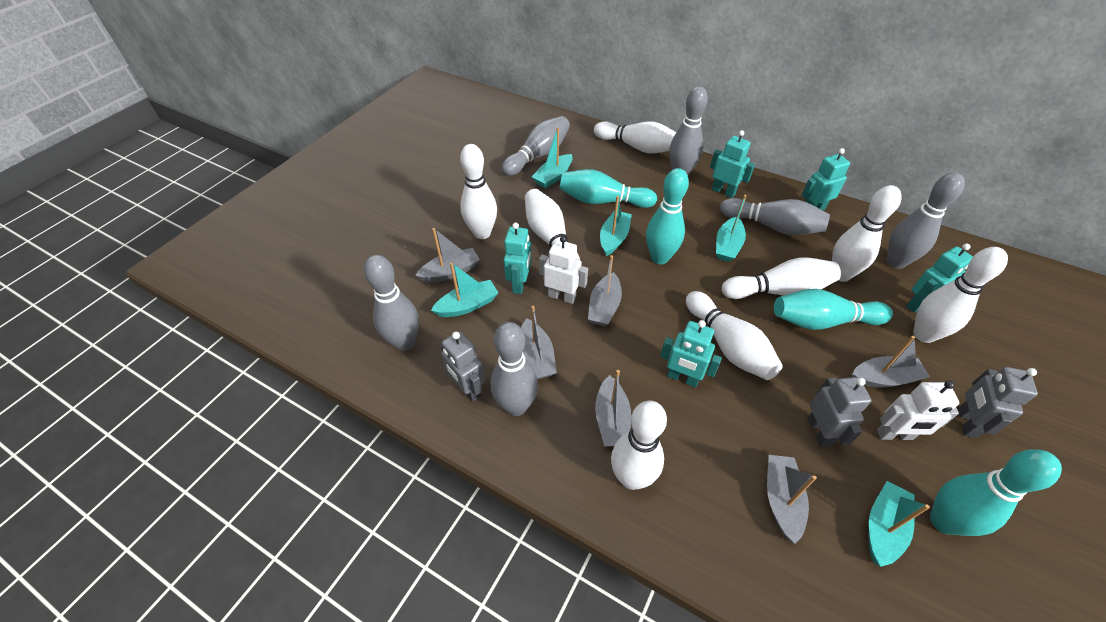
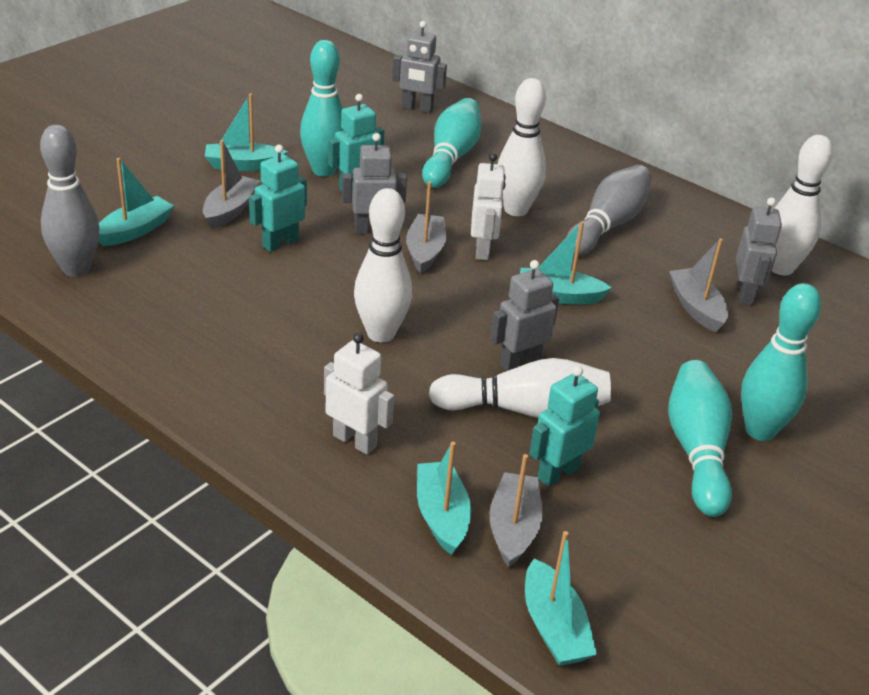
grey boat: [415,228,480,283] [521,306,557,379] [588,255,622,326] [595,370,631,446] [767,455,817,544] [852,336,930,387] = 6 -> [203,140,259,229] [406,182,446,273] [490,454,543,568] [669,238,728,332] = 4
grey bowling pin: [364,255,419,351] [491,322,538,416] [502,116,570,176] [669,86,708,175] [720,198,830,235] [886,172,965,269] = 6 -> [40,125,99,277] [567,165,651,256] = 2
grey robot: [441,331,485,402] [807,377,871,447] [958,367,1038,438] = 3 -> [342,133,407,234] [392,21,447,113] [490,260,559,371] [736,197,782,306] = 4
turquoise robot: [504,223,532,294] [660,320,722,388] [710,130,755,198] [802,148,850,210] [906,244,973,313] = 5 -> [249,145,307,252] [328,94,385,191] [529,366,600,487] = 3
white bowling pin: [460,144,497,239] [525,189,580,260] [594,121,676,153] [611,401,667,490] [686,291,783,380] [722,257,841,299] [832,185,902,282] [913,247,1008,343] = 8 -> [354,188,412,343] [429,358,611,418] [498,78,546,216] [772,135,833,276] = 4

